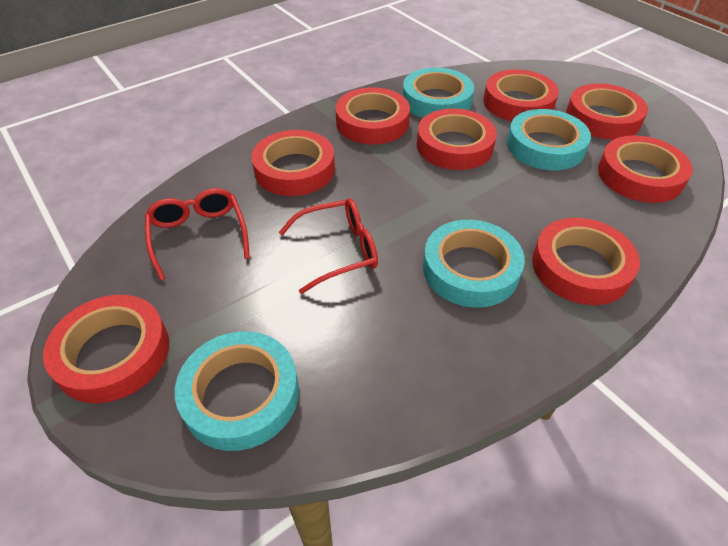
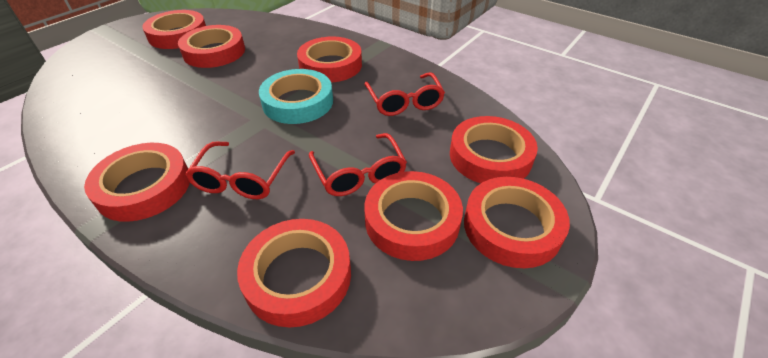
red glasses: [145,188,250,281] [279,198,378,294] = 2 -> [185,141,295,199] [309,133,407,196] [364,72,445,116] = 3
turquoise tape: [175,331,299,451] [403,67,474,118] [423,220,525,308] [507,109,591,170] = 4 -> [259,69,333,124] = 1

